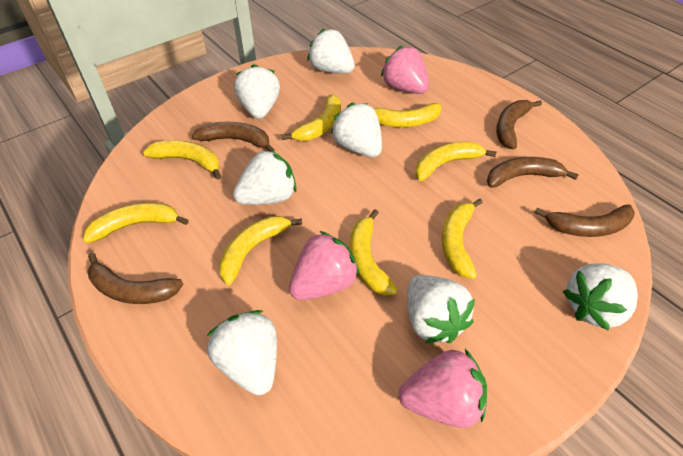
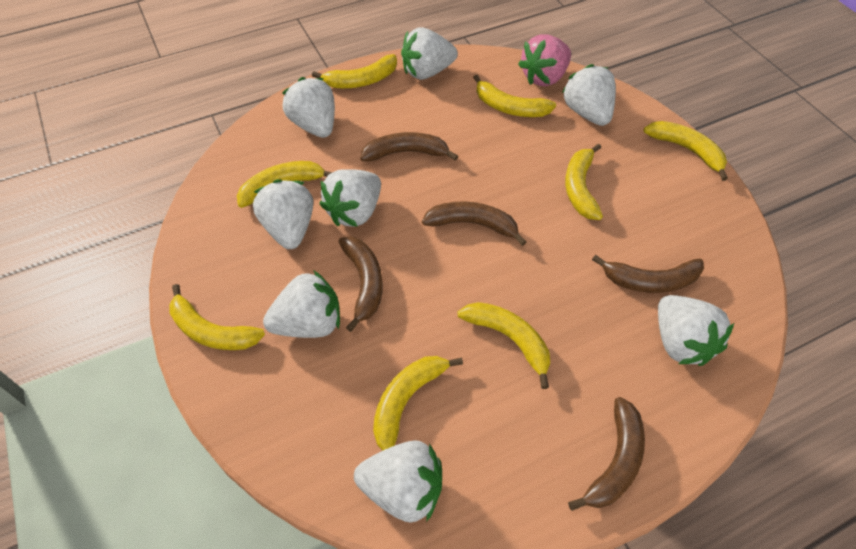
pink strawberry: [289,231,360,300] [381,46,429,94] [398,349,487,428] = 3 -> [518,34,571,86] = 1
white strawberry: [206,310,277,395] [233,149,297,205] [234,64,280,119] [307,29,355,74] [331,102,382,157] [407,275,475,343] [563,263,638,331] = 7 -> [253,179,313,249] [263,270,340,338] [282,77,335,138] [320,169,381,227] [354,440,442,523] [401,27,458,80] [562,64,616,126] [658,295,734,366] = 8

